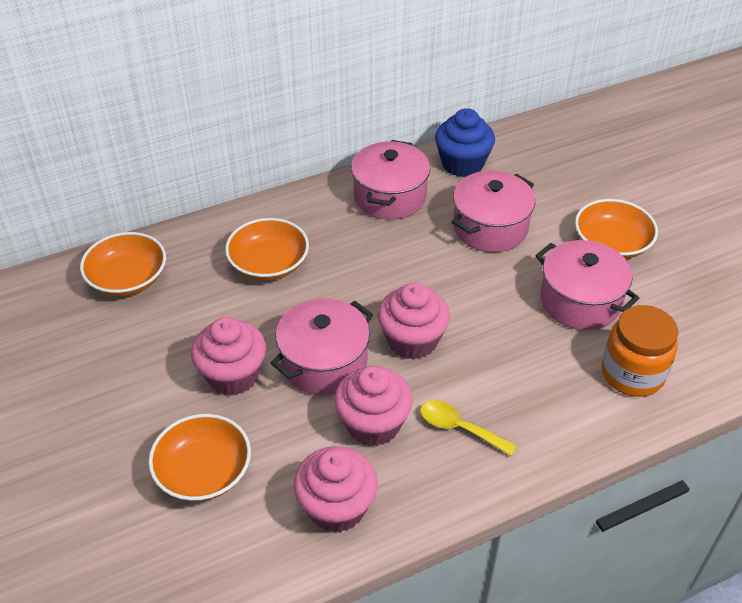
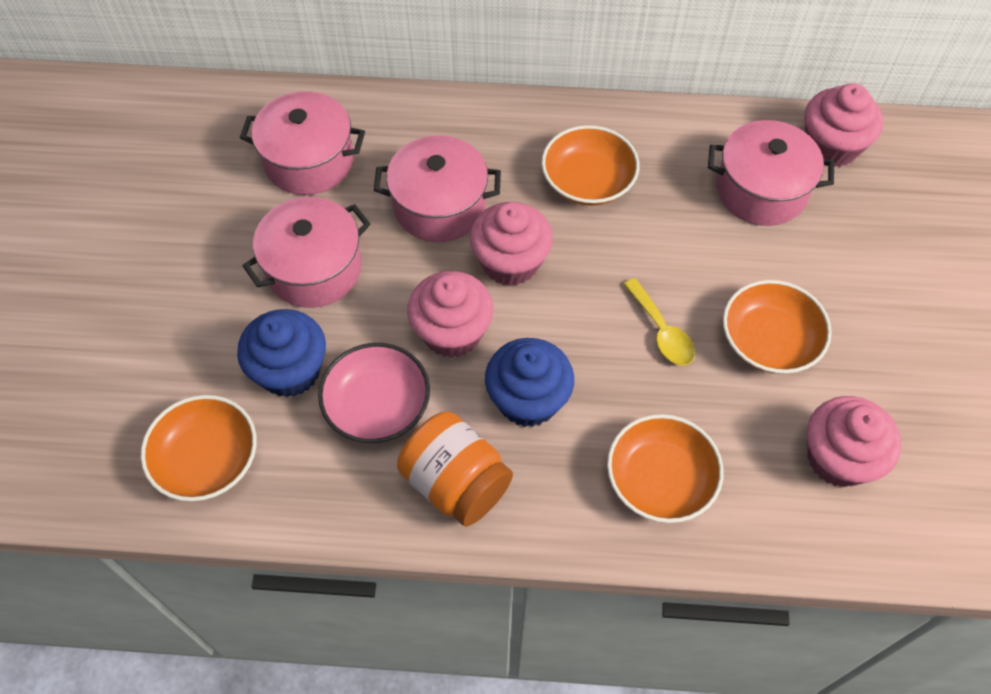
blue cupcake: [435,108,495,177] = 1 -> [237,309,326,397] [485,338,574,427] = 2
pink bowl: none = 0 -> [318,343,430,443] = 1

